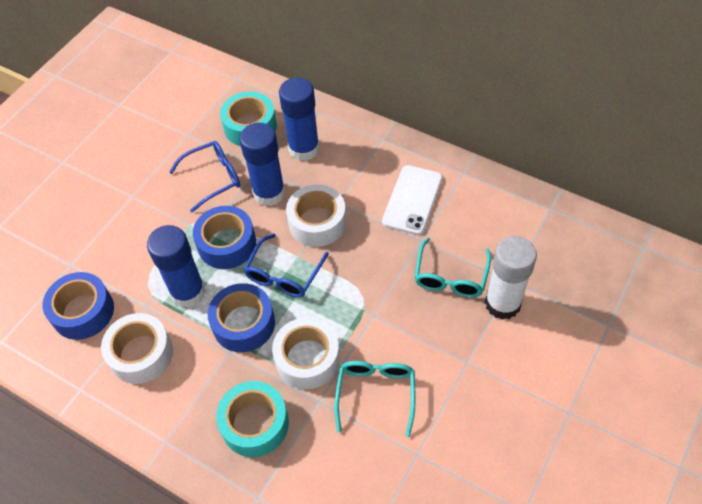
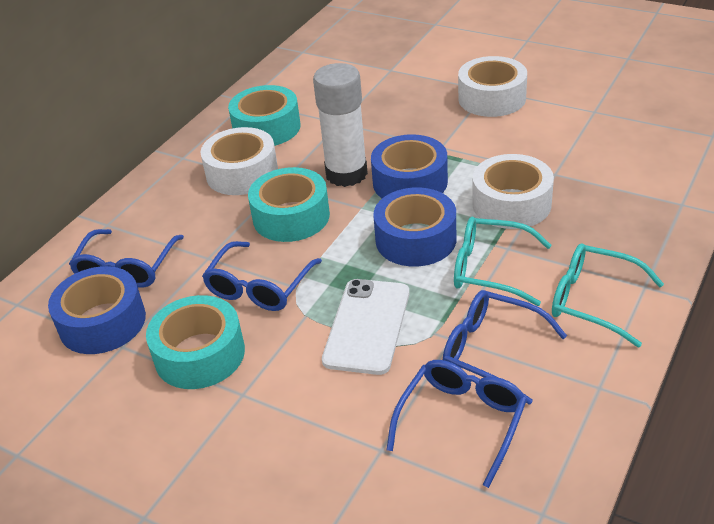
blue glasses: [169,141,240,212] [243,233,329,298] = 2 -> [69,229,184,288] [202,241,322,311] [386,360,527,488] [443,290,567,405] = 4
blue glue stick: [147,225,206,308] [239,123,285,206] [279,77,320,161] = 3 -> none = 0
turquoise tape: [216,381,289,457] [220,91,277,146] = 2 -> [146,295,245,389] [228,85,300,146] [248,167,330,242] = 3

